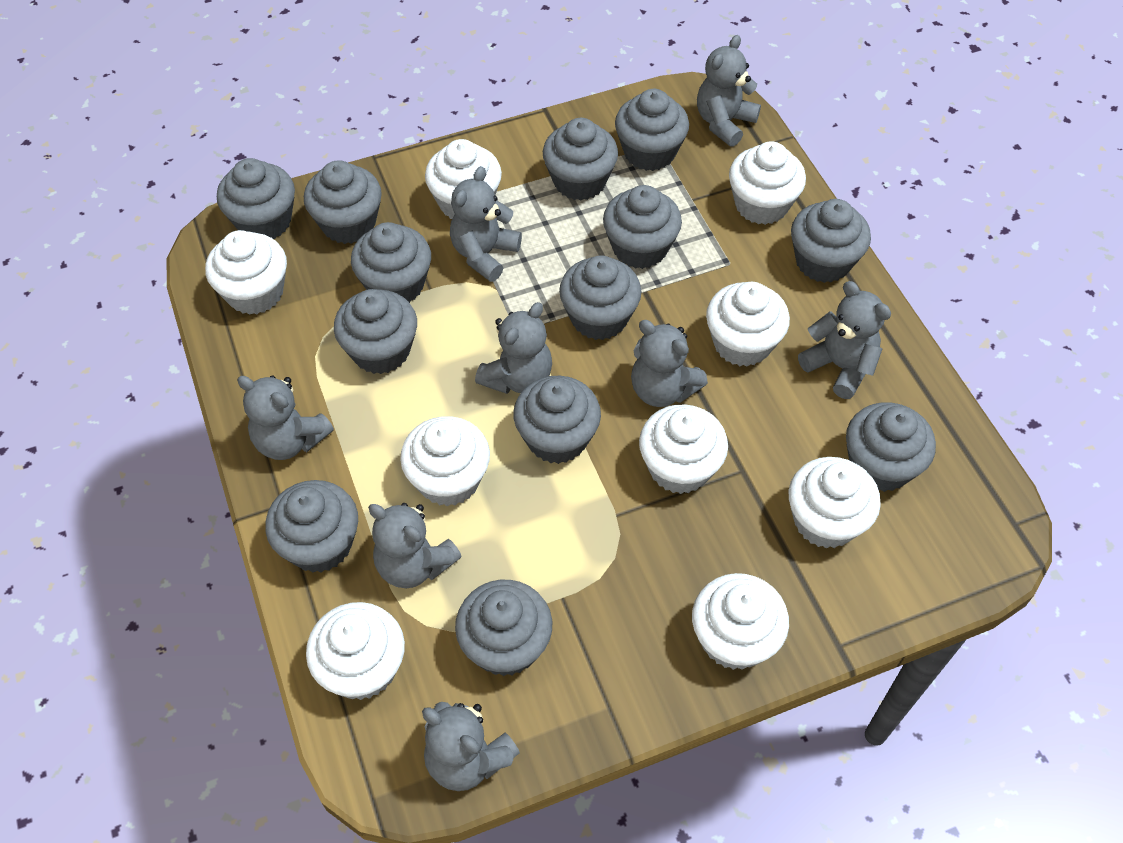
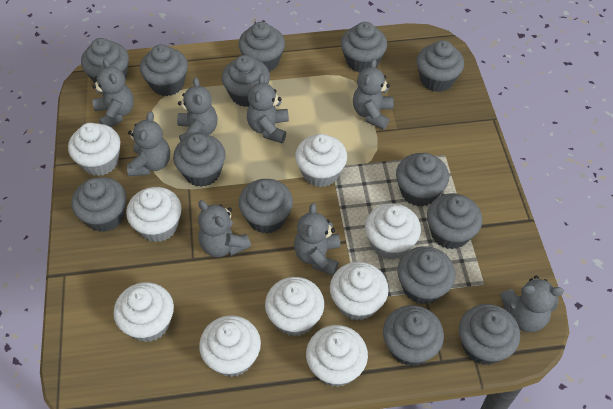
grey cupcake: [217,158,295,239] [265,480,358,573] [304,160,382,244] [334,289,417,374] [351,222,431,303] [455,580,552,677] [513,376,601,464] [543,118,618,200] [559,255,641,340] [603,185,682,269] [615,89,689,171] [791,199,871,283] [846,402,936,492] = 13 -> [72,177,127,232] [81,38,129,83] [140,44,188,96] [173,133,226,187] [222,55,270,107] [238,22,285,72] [238,179,293,234] [341,22,387,73] [383,305,444,366] [396,153,449,207] [397,246,456,304] [417,40,464,92] [427,194,482,249] [459,304,520,365] = 14

